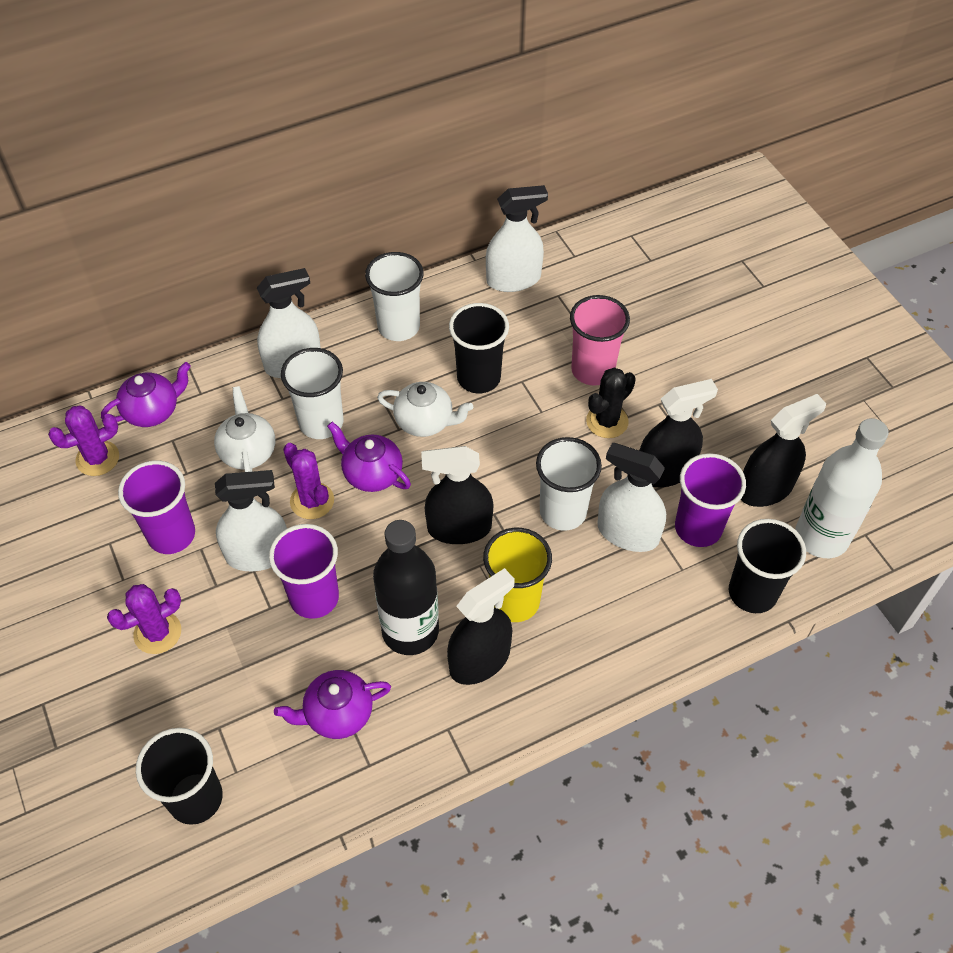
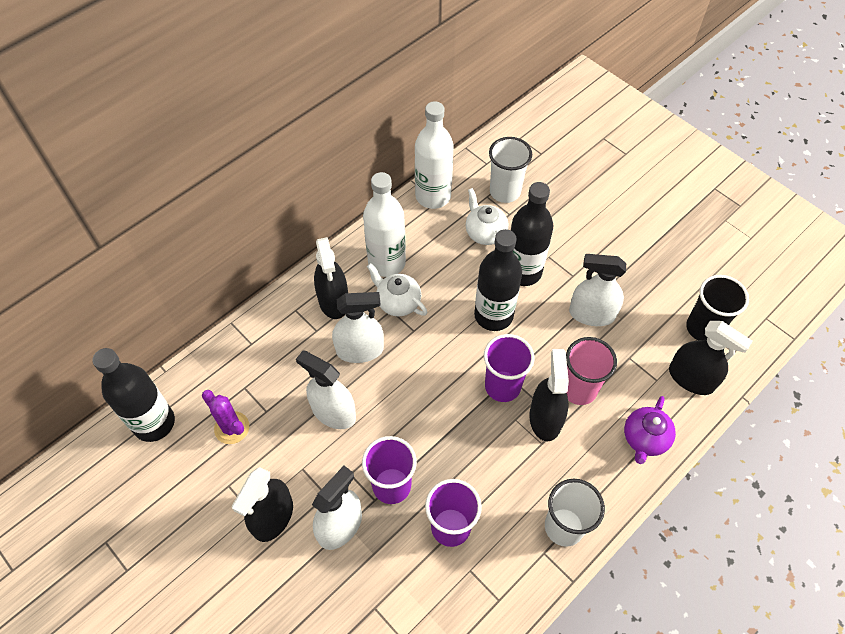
black bottle: [373,520,439,655] = 1 -> [92,348,175,442] [474,229,522,331] [511,182,553,286] = 3
black cactus: [586,367,636,438] = 1 -> none = 0
black cup: [136,728,223,825] [449,303,509,393] [729,519,806,613] = 3 -> [686,275,749,340] = 1
purple cactus: [48,406,119,476] [107,584,181,654] [283,443,334,519] = 3 -> [202,390,249,444] = 1
purple teapot: [101,362,191,427] [274,670,391,739] [327,422,411,492] = 3 -> [624,396,676,464] = 1
white bottle: [795,418,889,558] = 1 -> [363,172,406,277] [415,101,454,209] = 2
white cup: [281,348,344,439] [365,252,424,341] [536,437,602,531] = 3 -> [489,137,532,203] [545,479,605,547] = 2
yellow cup: [483,528,552,622] = 1 -> none = 0

